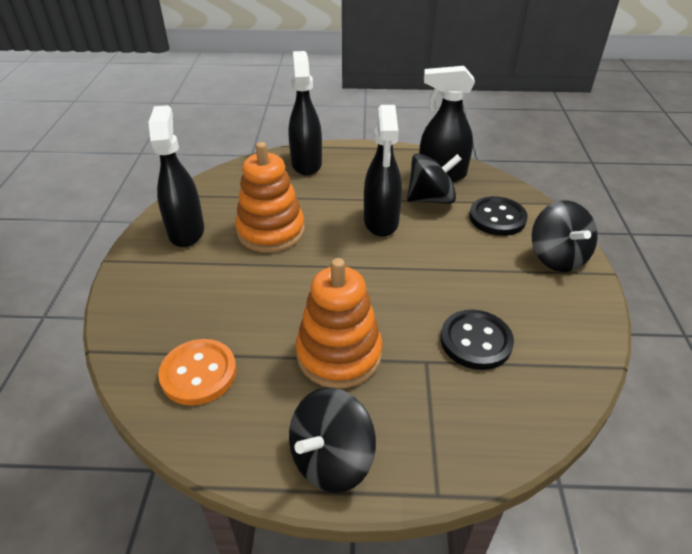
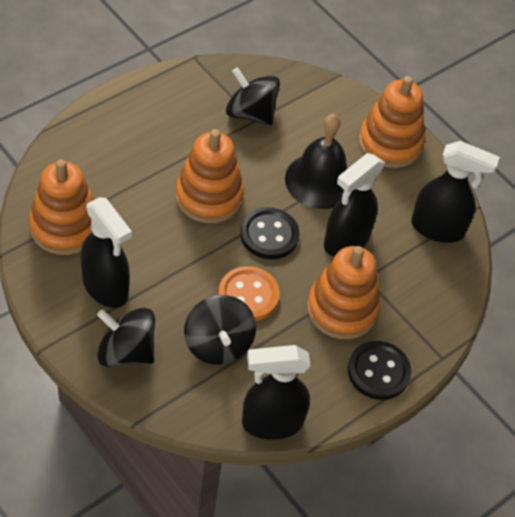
black bell: none = 0 -> [285,114,348,209] = 1
orange stacking toy: [235,142,305,252] [296,258,383,388] = 2 -> [29,159,94,255] [176,129,244,223] [307,246,380,339] [359,76,425,168] = 4

